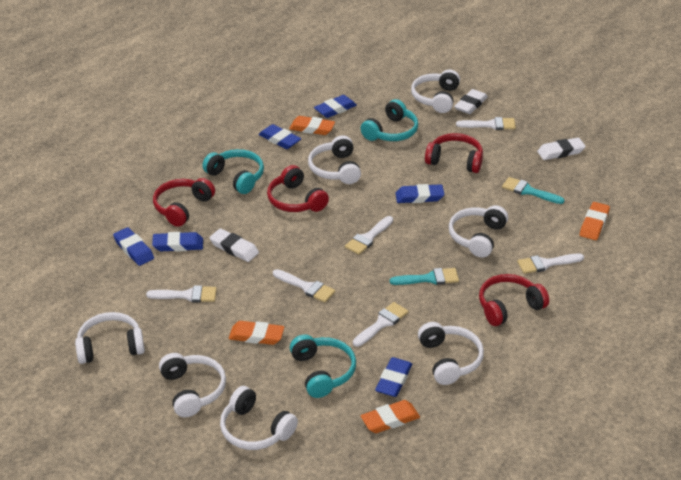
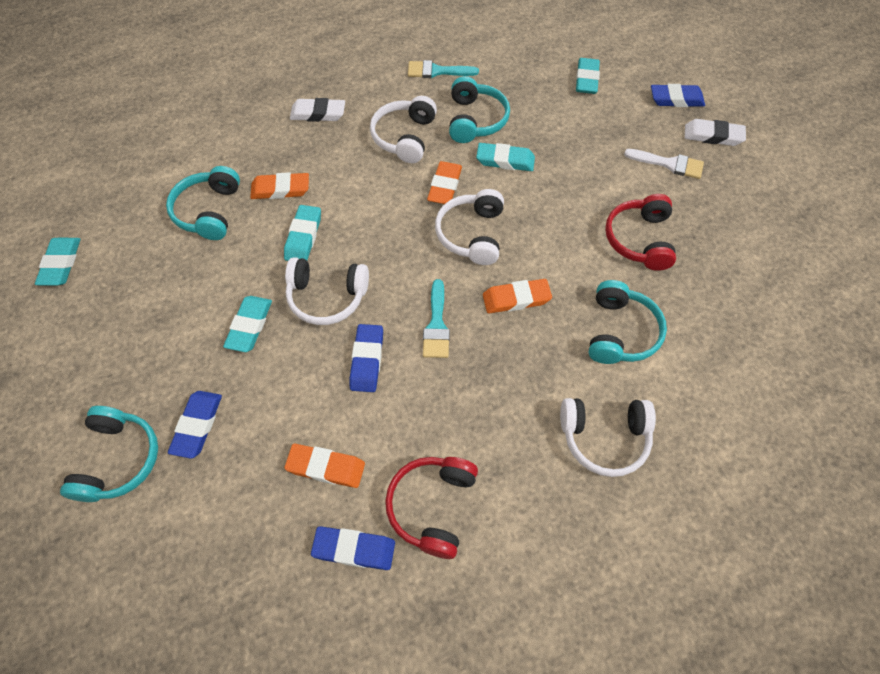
blue eraser: [113,227,154,266] [152,232,203,252] [259,124,301,149] [314,95,357,118] [375,357,412,397] [395,184,444,203] = 6 -> [168,391,222,459] [311,526,395,570] [350,324,383,392] [651,84,705,107] = 4
red headphones: [153,178,215,227] [267,165,329,212] [425,133,483,173] [479,274,549,326] = 4 -> [385,457,478,559] [605,194,676,271] = 2
turquoise eraser: none = 0 -> [35,238,81,286] [223,296,272,352] [284,205,321,261] [476,143,535,171] [576,58,600,94] = 5
turquoise headphones: [202,149,264,194] [290,334,356,398] [360,99,418,141] = 3 -> [60,406,158,502] [166,166,240,240] [449,76,510,143] [588,280,667,364] = 4
white brush: [146,285,217,302] [273,269,335,303] [345,216,393,255] [353,302,408,347] [456,117,516,130] [517,253,584,274] = 6 -> [624,149,704,179] = 1
white eraser: [209,228,259,262] [454,89,488,114] [537,138,586,160] = 3 -> [290,98,345,122] [685,119,746,146] = 2
white headphones: [75,312,145,364] [159,353,226,417] [220,386,298,450] [308,135,361,184] [411,69,460,113] [418,322,484,385] [449,205,508,258] = 7 -> [285,257,369,325] [370,96,437,163] [435,189,504,265] [560,398,656,477] = 4

